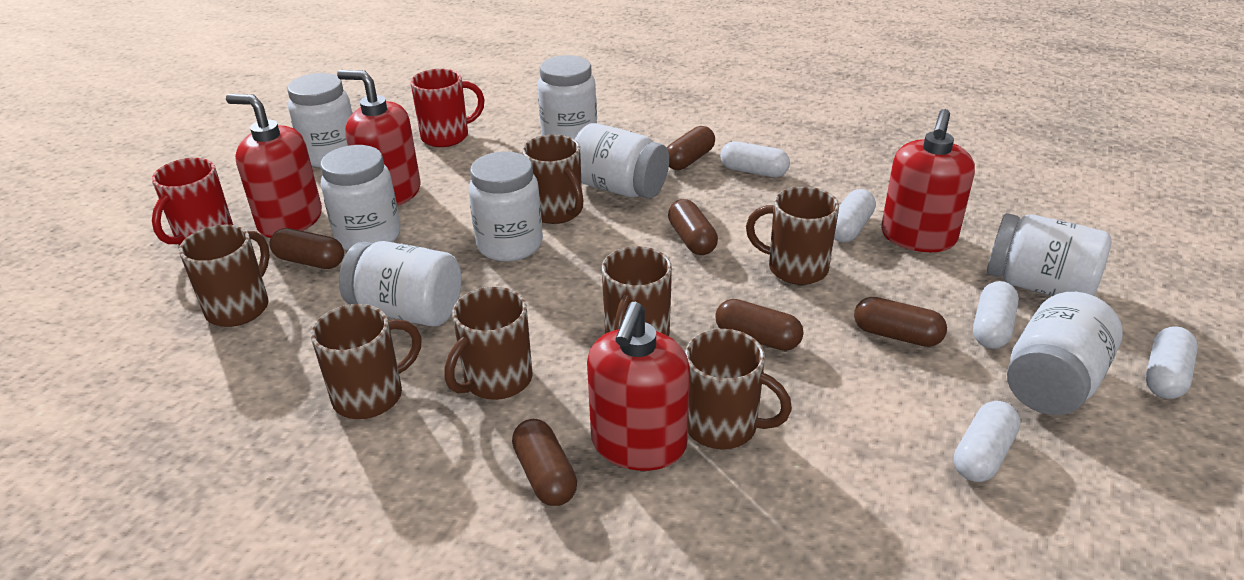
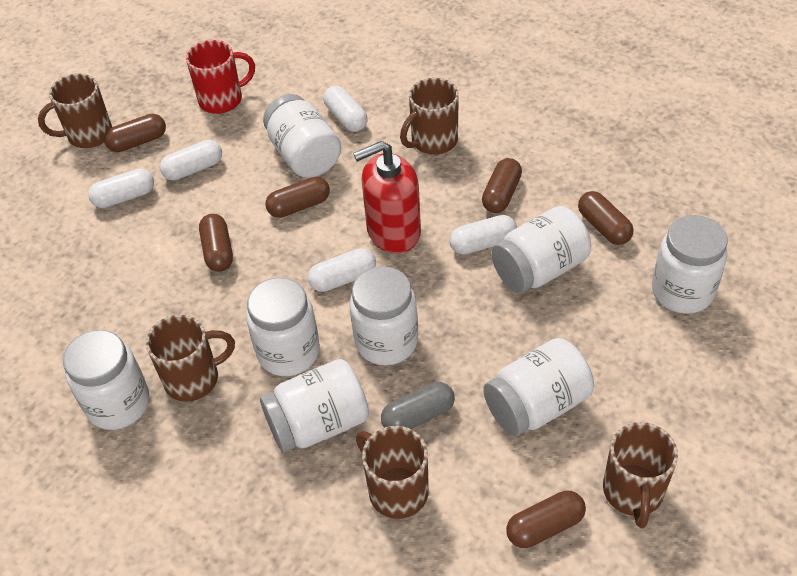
brown mug: [179,225,270,327] [311,304,422,419] [444,287,533,400] [522,134,583,224] [602,246,672,336] [685,329,792,449] [746,186,839,285] = 7 -> [38,73,112,148] [146,314,235,402] [356,426,429,519] [400,78,459,155] [603,422,678,528] = 5
grey capsule: none = 0 -> [381,382,455,429] = 1
red mug: [152,158,233,245] [410,69,485,147] = 2 -> [186,40,255,114] = 1
red soap dispenser: [226,94,322,238] [337,70,421,206] [587,302,690,471] [881,109,975,252] = 4 -> [353,141,421,253] = 1

